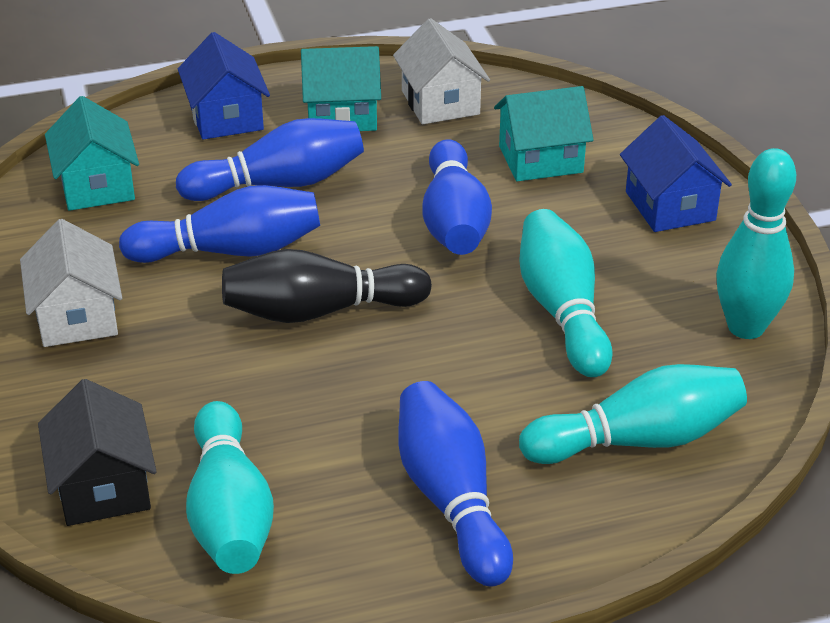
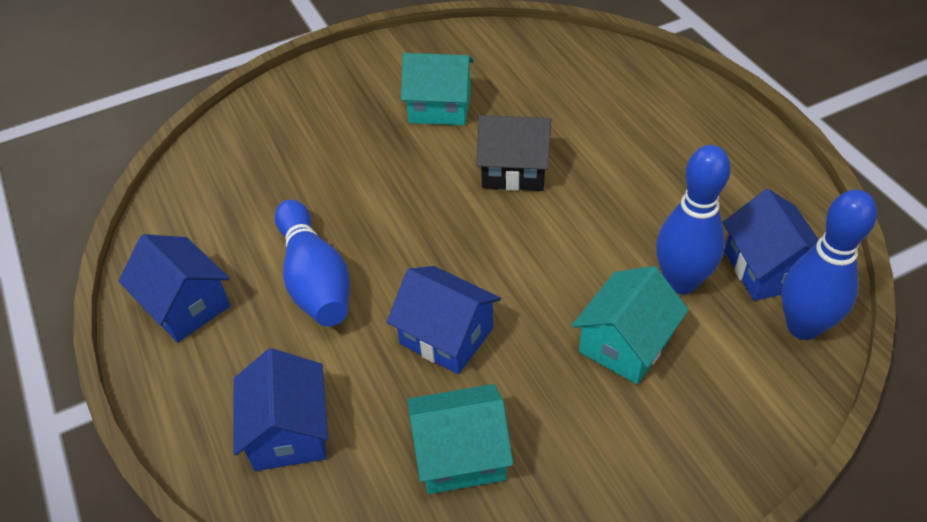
black bowling pin: [222,249,432,323] = 1 -> none = 0
blue bowling pin: [119,185,320,263] [176,118,364,201] [398,381,513,587] [422,139,492,255] = 4 -> [275,200,350,327] [656,145,731,294] [782,190,877,340] = 3
blue house: [178,32,270,140] [620,115,732,232] = 2 -> [119,234,230,343] [234,348,328,471] [387,266,501,374] [723,189,819,301] = 4
turquoise bowling pin: [186,401,274,574] [519,209,612,377] [519,364,747,464] [716,148,796,339] = 4 -> none = 0
white house: [20,219,122,347] [393,18,490,124] = 2 -> none = 0

